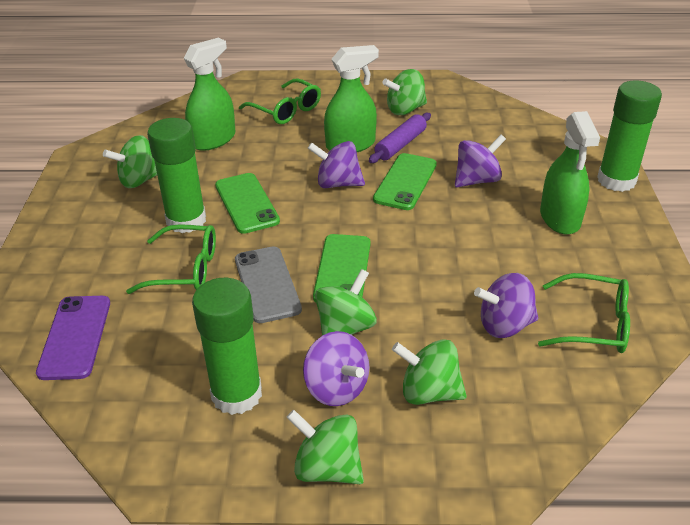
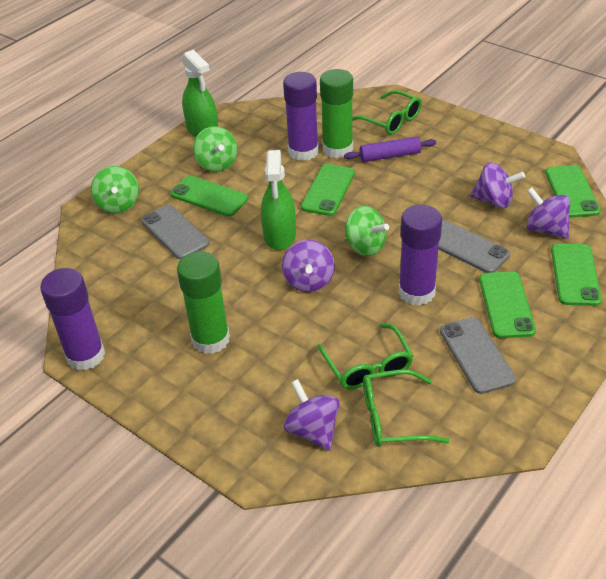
green glue stick: [147,118,206,233] [192,278,262,415] [597,80,662,192] = 3 -> [177,251,230,354] [320,69,353,158] = 2
green phone: [215,173,280,234] [313,234,371,302] [373,153,437,210] = 3 -> [170,175,248,217] [301,164,355,216] [479,271,536,338] [545,165,601,218] [551,243,602,306] = 5
green spinning top: [103,135,157,188] [286,410,364,484] [315,269,377,336] [382,69,427,115] [392,340,467,405] = 5 -> [91,166,139,213] [193,126,238,172] [345,206,389,256] = 3
green spray bottle: [184,38,235,151] [324,45,379,152] [540,111,600,235] = 3 -> [182,49,218,138] [261,150,296,250] = 2
grey phone: [235,246,302,323] = 1 -> [141,205,209,259] [438,220,510,273] [440,317,516,394] = 3
purple glue stick: none = 0 -> [40,268,105,371] [283,72,319,161] [399,205,442,306] = 3
purple phone: [36,296,110,380] = 1 -> none = 0

